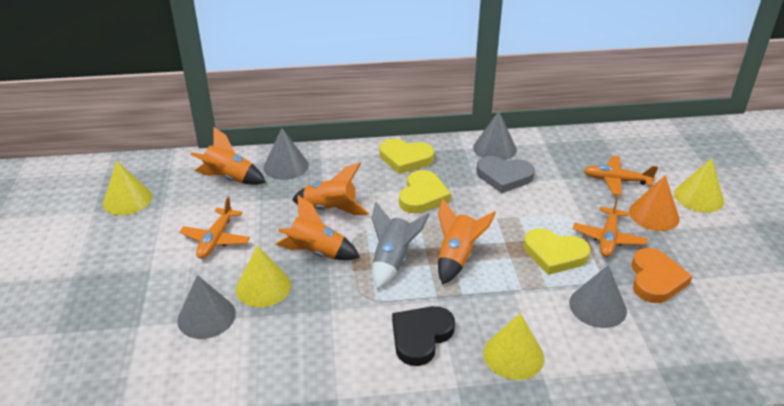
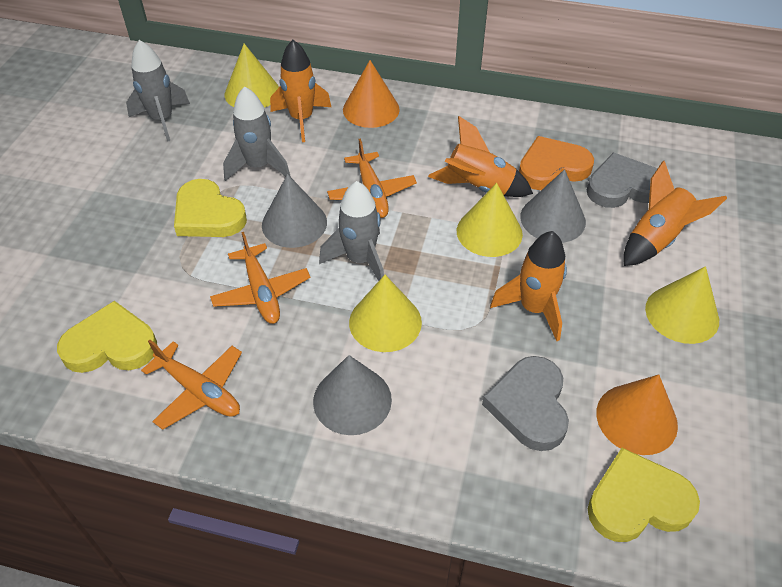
black heart: [392,306,455,366] = 1 -> none = 0
grey cone: [178,275,236,339] [263,128,309,180] [473,111,517,161] [569,265,627,328] = 4 -> [262,174,327,248] [313,355,392,435] [520,169,586,243] = 3
grey heart: [476,156,535,193] = 1 -> [482,356,569,451] [587,153,657,208] = 2
grey rocket: [372,202,429,289] = 1 -> [126,40,190,142] [223,86,291,181] [319,181,384,281] = 3
orange cone: [629,175,679,231] = 1 -> [343,60,400,128] [596,374,678,455] = 2

